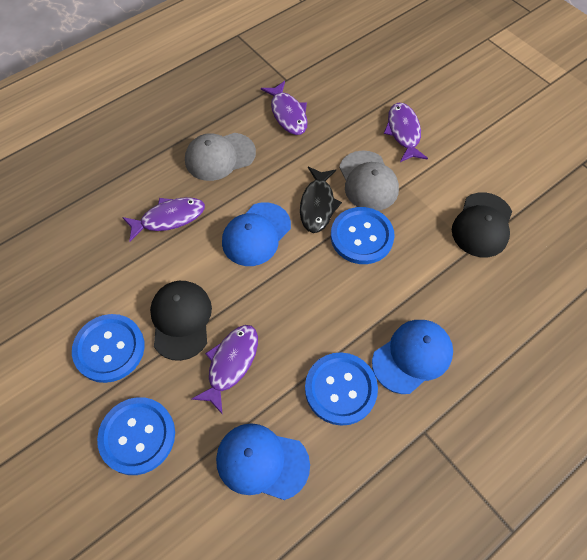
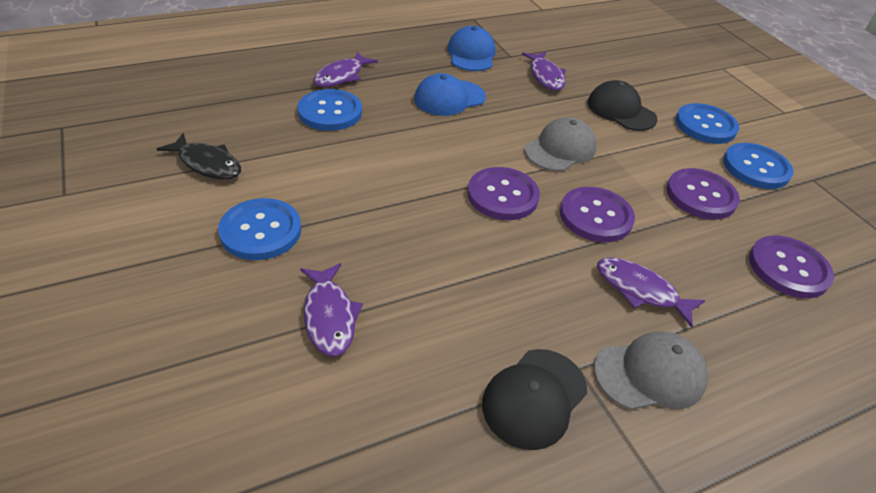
blue cap: [216,423,310,500] [222,202,291,266] [372,320,453,394] = 3 -> [414,73,486,116] [447,26,495,71] = 2
purple button: none = 0 -> [467,167,540,220] [560,187,635,242] [666,168,740,219] [749,235,834,298] = 4

